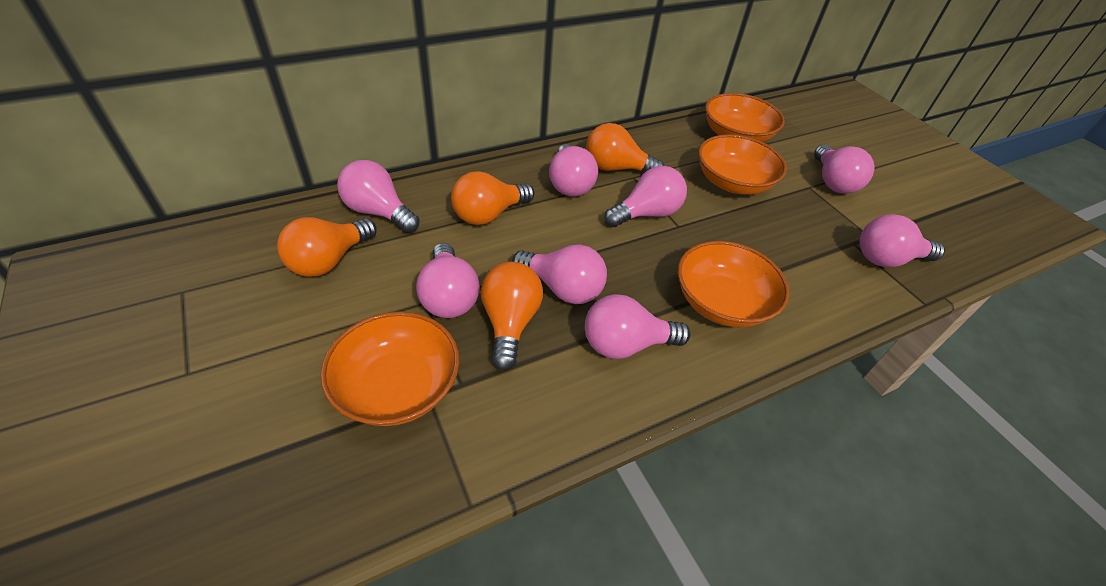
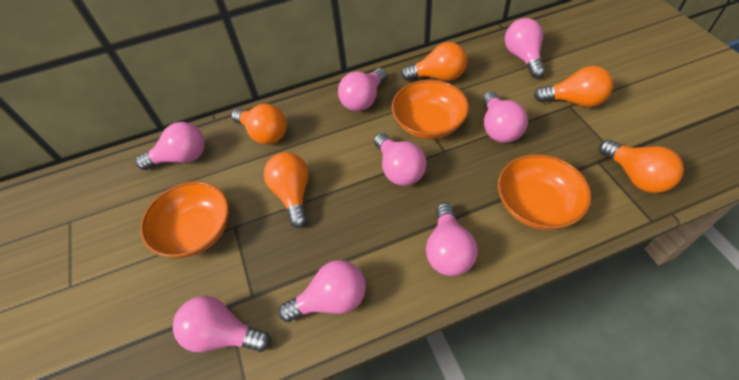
orange bowl: [321,312,459,426] [678,241,790,328] [698,134,787,195] [705,93,785,142] = 4 -> [140,181,229,258] [392,80,469,139] [498,154,591,230] = 3
orange light bulb: [277,217,377,277] [451,171,534,225] [481,262,543,371] [586,123,664,173] = 4 -> [231,104,287,145] [264,152,309,228] [401,42,467,81] [534,66,613,107] [599,139,684,193] = 5

